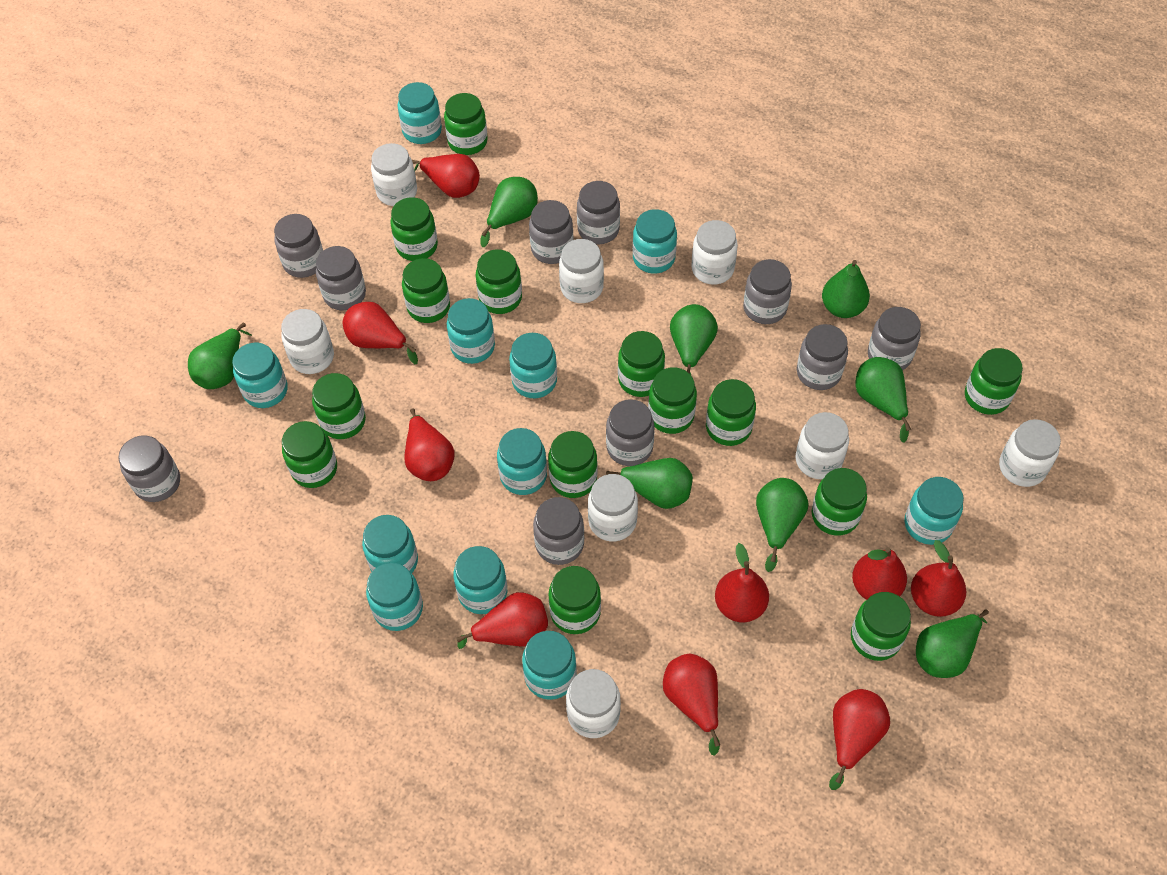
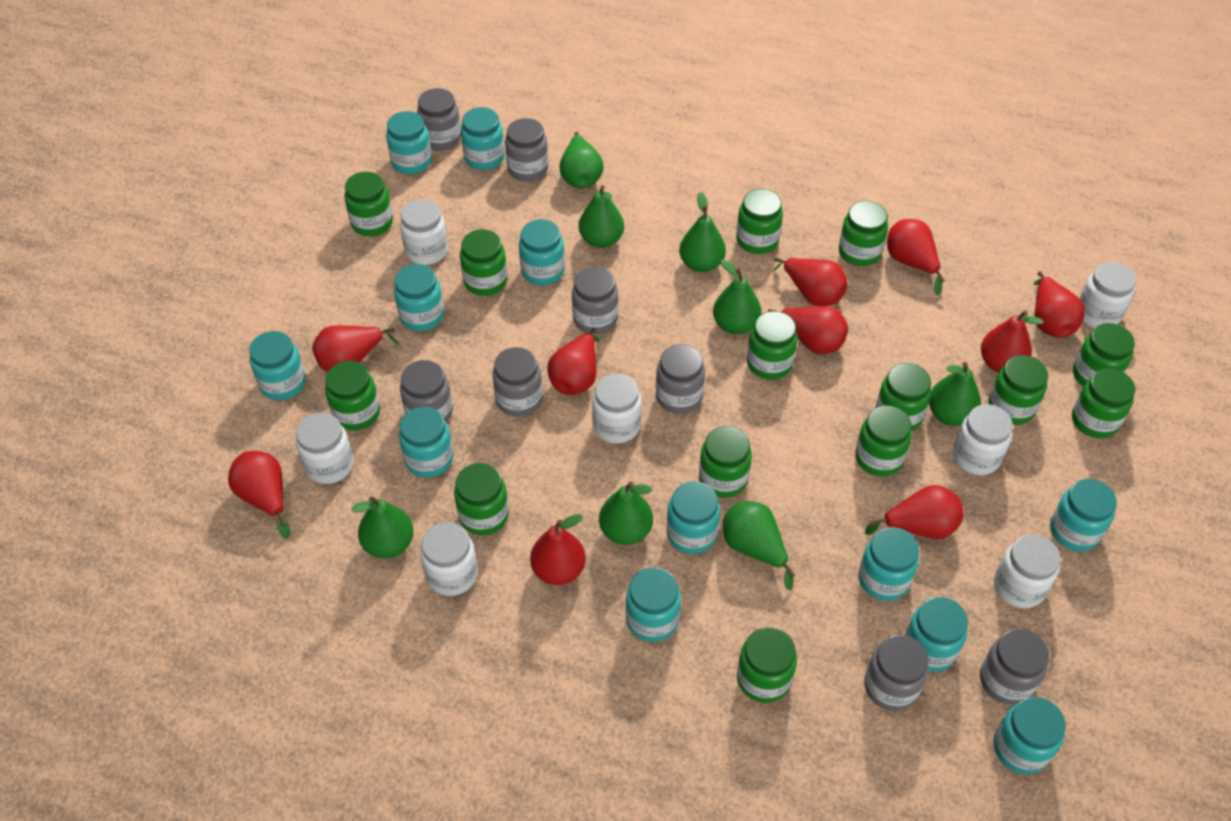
grey jar: [118,435,180,502] [274,214,323,278] [316,246,366,310] [529,200,574,264] [533,497,584,565] [577,181,620,244] [606,399,654,466] [743,259,792,324] [797,324,848,390] [868,307,921,370] = 10 -> [400,360,453,423] [417,88,461,151] [492,347,543,417] [505,118,548,181] [572,267,618,334] [656,344,705,414] [864,635,929,711] [980,629,1049,705] = 8
red pear: [343,302,418,364] [405,409,454,481] [412,154,480,198] [456,592,548,649] [663,654,720,756] [715,543,769,622] [829,689,890,790] [852,547,907,600] [911,540,966,617] = 9 -> [228,451,290,539] [312,325,399,372] [530,514,586,585] [547,327,599,395] [768,306,848,354] [773,257,848,306] [865,485,963,539] [887,219,945,296] [981,311,1044,372] [1034,271,1085,338] = 10
turquoise jar: [232,343,288,408] [362,515,418,574] [366,563,423,631] [398,82,442,144] [447,298,495,364] [453,546,507,614] [497,428,547,495] [509,333,557,398] [522,631,577,700] [633,209,677,274] [904,477,964,545] = 11 -> [249,331,306,400] [386,111,432,174] [394,264,444,331] [399,407,453,478] [461,107,505,170] [519,219,565,285] [626,567,681,642] [667,481,720,554] [859,527,919,601] [905,597,968,672] [993,697,1066,774] [1050,479,1117,551] = 12
white jar: [281,309,334,374] [371,143,417,206] [559,239,604,303] [566,669,621,738] [588,474,638,541] [691,220,738,285] [796,412,849,479] [999,419,1061,487] = 8 -> [296,413,354,484] [400,199,448,265] [420,522,478,596] [592,373,642,444] [953,404,1013,475] [994,534,1060,608] [1079,262,1136,328] = 7

